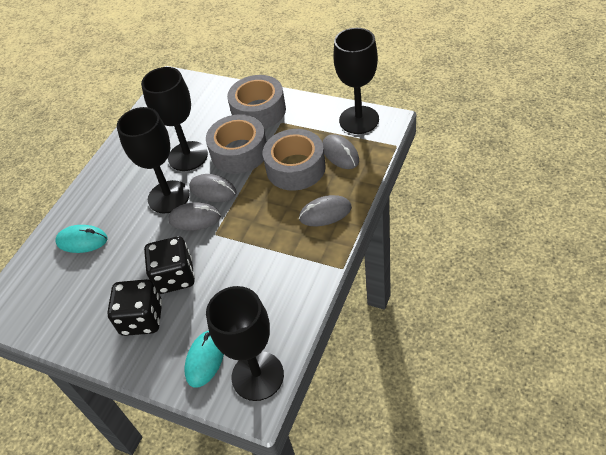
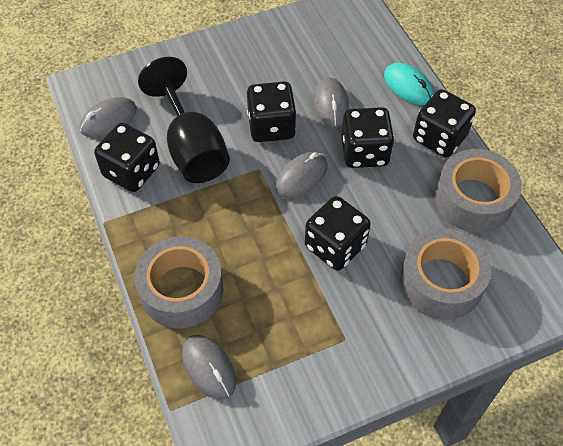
black dice: [107,279,162,336] [144,236,195,294] = 2 -> [94,123,160,192] [247,82,297,142] [305,196,371,271] [341,107,394,168] [413,89,476,157] = 5
black goblet: [117,107,190,213] [141,67,208,171] [206,286,284,401] [334,28,379,134] = 4 -> [138,57,230,183] = 1
turquoise mouse: [55,225,108,253] [184,331,224,388] = 2 -> [384,63,434,105] = 1

